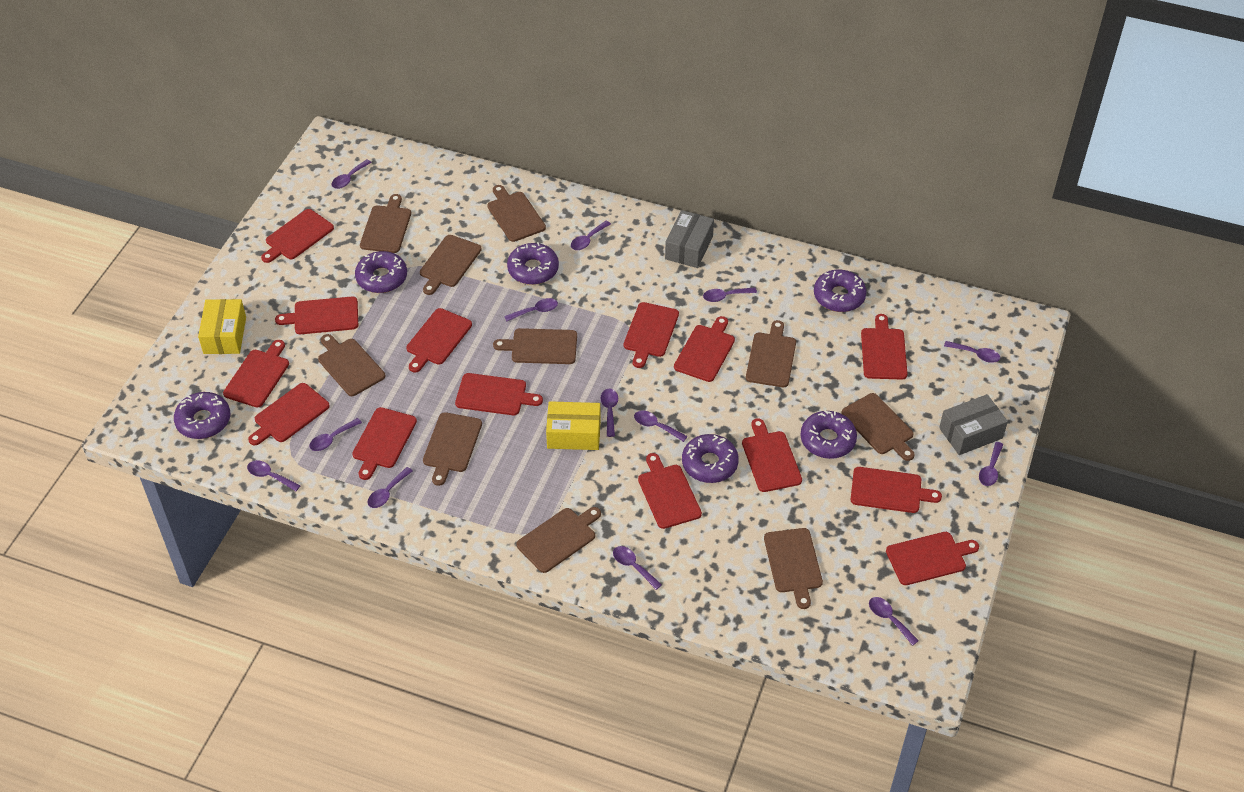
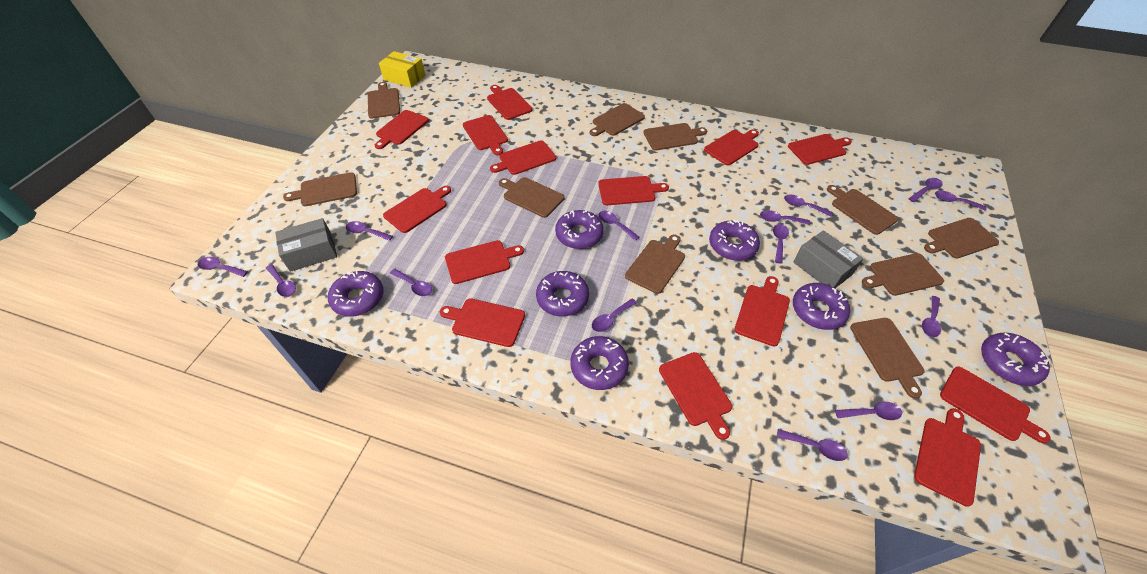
purple donut: [174,392,230,439] [355,251,407,293] [507,242,559,285] [682,434,739,483] [800,410,857,459] [814,270,867,312] = 6 -> [328,271,383,317] [536,271,589,316] [555,210,604,249] [570,336,629,390] [709,220,760,261] [793,283,850,330] [981,333,1050,386] = 7
purple spoon: [247,460,301,491] [310,418,362,451] [331,159,372,189] [367,467,412,508] [504,298,558,321] [571,221,611,250] [600,389,618,437] [613,546,662,590] [634,410,688,442] [703,287,757,302] [869,597,919,646] [944,341,1000,363] [979,442,1004,486] = 13 -> [198,257,248,277] [266,264,296,297] [346,221,393,241] [390,269,432,296] [592,299,637,332] [599,211,639,241] [760,210,810,225] [773,224,789,264] [777,429,848,461] [784,195,833,216] [835,402,902,420] [908,178,943,202] [922,296,941,337] [935,191,986,211] = 14
yellow box: [198,299,246,354] [546,401,601,450] = 2 -> [379,51,425,88] = 1

